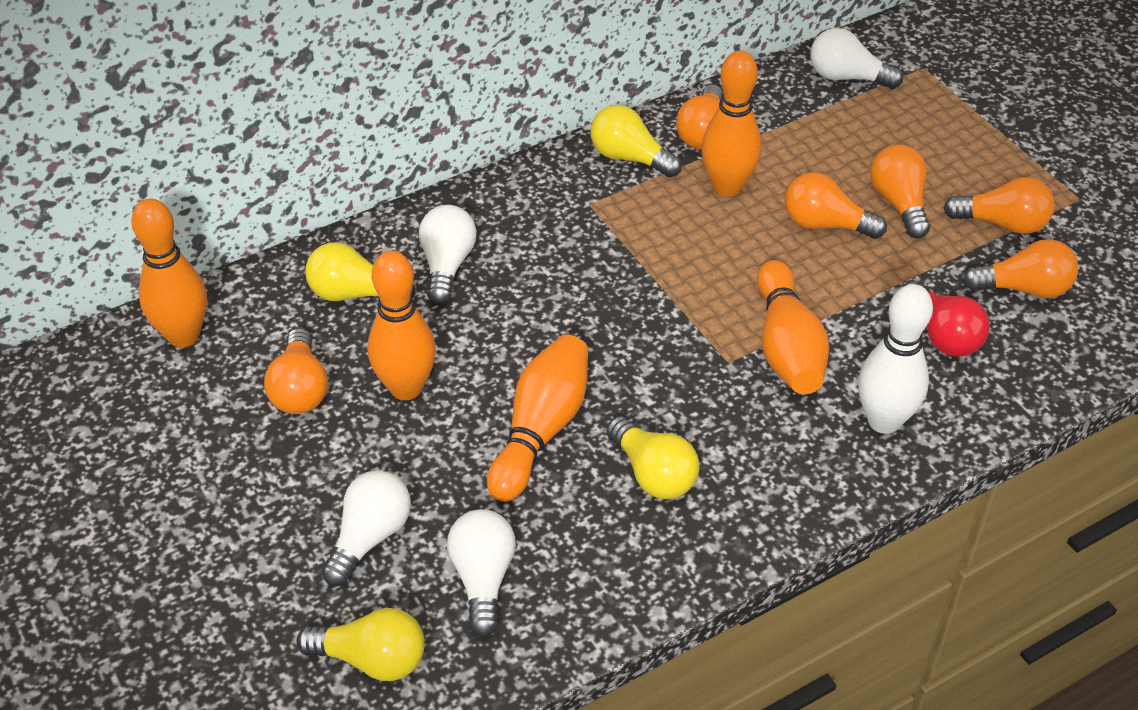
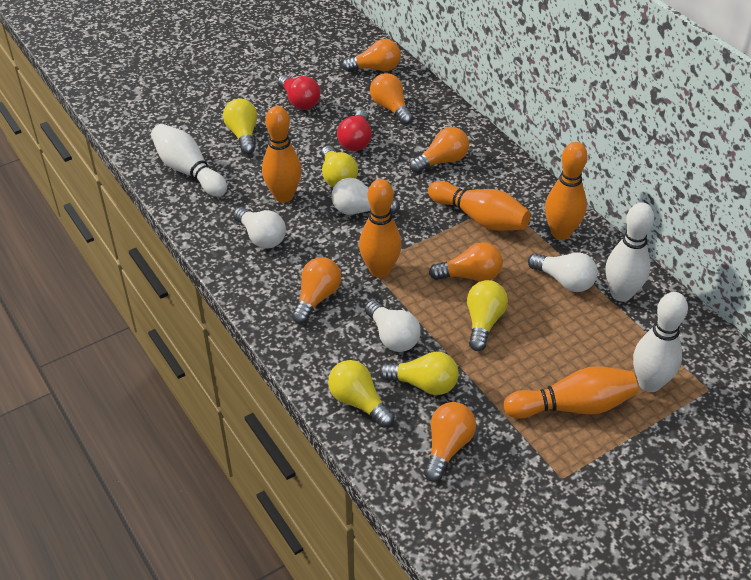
red light bulb: [903,281,990,357] = 1 -> [278,75,320,110] [337,110,372,151] = 2
white bowling pin: [858,284,933,434] = 1 -> [151,124,227,197] [606,202,654,302] [633,292,688,392] = 3
yellow light bulb: [296,608,425,681] [305,242,416,301] [590,105,682,177] [606,416,699,499] = 4 -> [223,99,257,154] [321,146,358,187] [328,360,395,428] [379,352,459,395] [467,280,508,351] = 5

